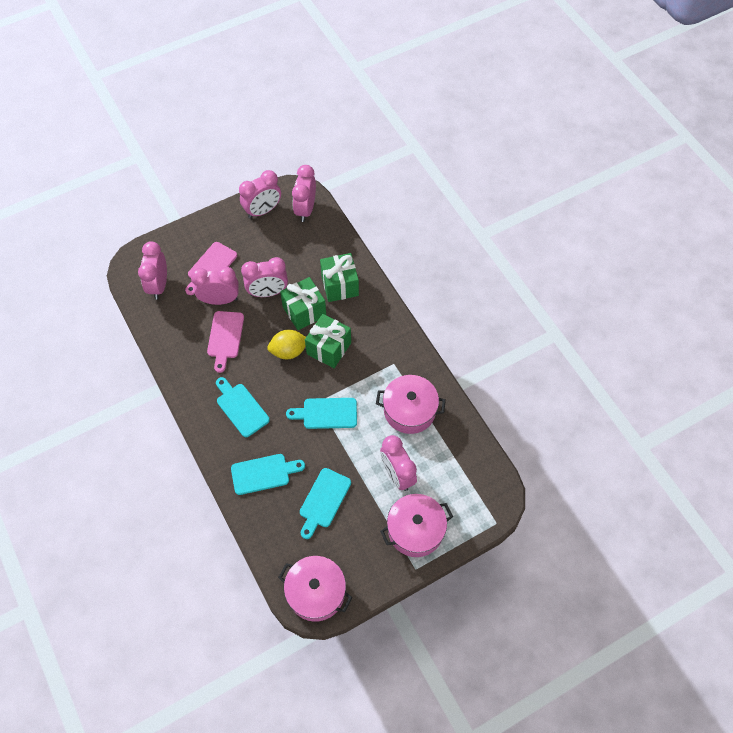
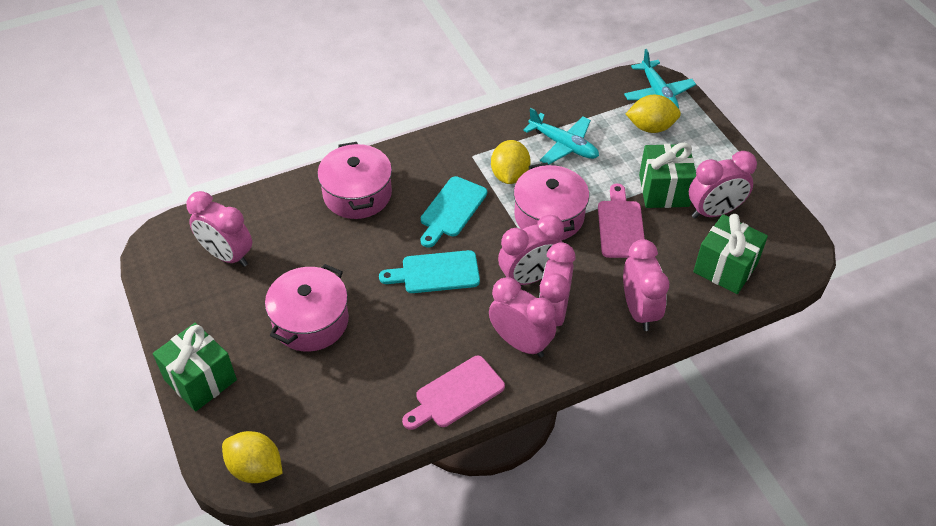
turquoise cutting board: [216,377,270,437] [231,454,305,495] [286,398,357,429] [300,468,351,539] = 4 -> [379,250,480,293] [421,176,487,248] = 2
turquoise plane: none = 0 -> [523,108,599,164] [624,49,696,109] = 2
yellow lemon: [267,330,306,359] = 1 -> [222,431,283,483] [491,140,531,184] [626,95,681,133] = 3

